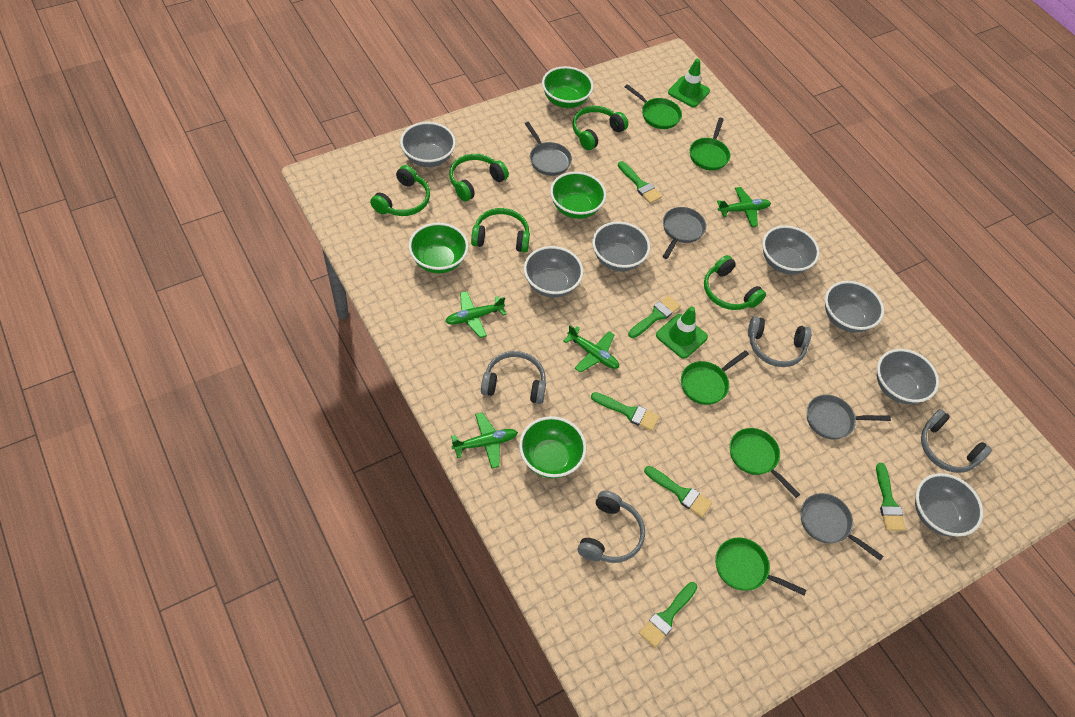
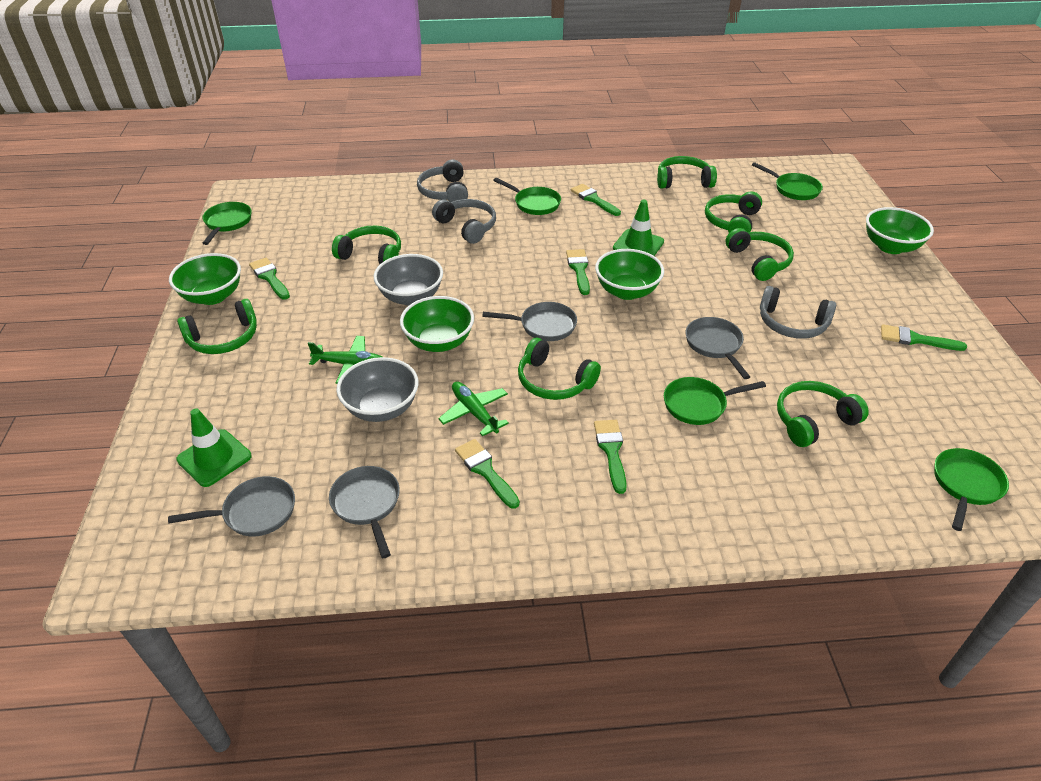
green headphones: [370,165,430,216] [449,154,509,201] [471,208,530,252] [572,106,628,150] [704,255,766,310] = 5 -> [177,299,257,354] [332,226,401,264] [518,338,601,400] [657,156,717,189] [705,191,762,233] [725,228,794,281] [777,381,869,447] = 7
green plane: [445,291,506,338] [451,412,518,469] [563,325,619,373] [717,187,771,227] = 4 -> [308,336,382,384] [438,382,509,436] = 2
grey bowl: [400,122,456,167] [524,246,583,298] [592,222,650,271] [762,225,819,275] [825,281,884,333] [877,349,939,404] [915,473,983,537] = 7 -> [336,357,419,422] [374,254,443,306] = 2
grey headphones: [481,351,546,404] [578,491,645,563] [748,316,812,367] [921,409,992,473] = 4 -> [417,159,468,202] [432,199,496,244] [760,286,836,339] = 3

